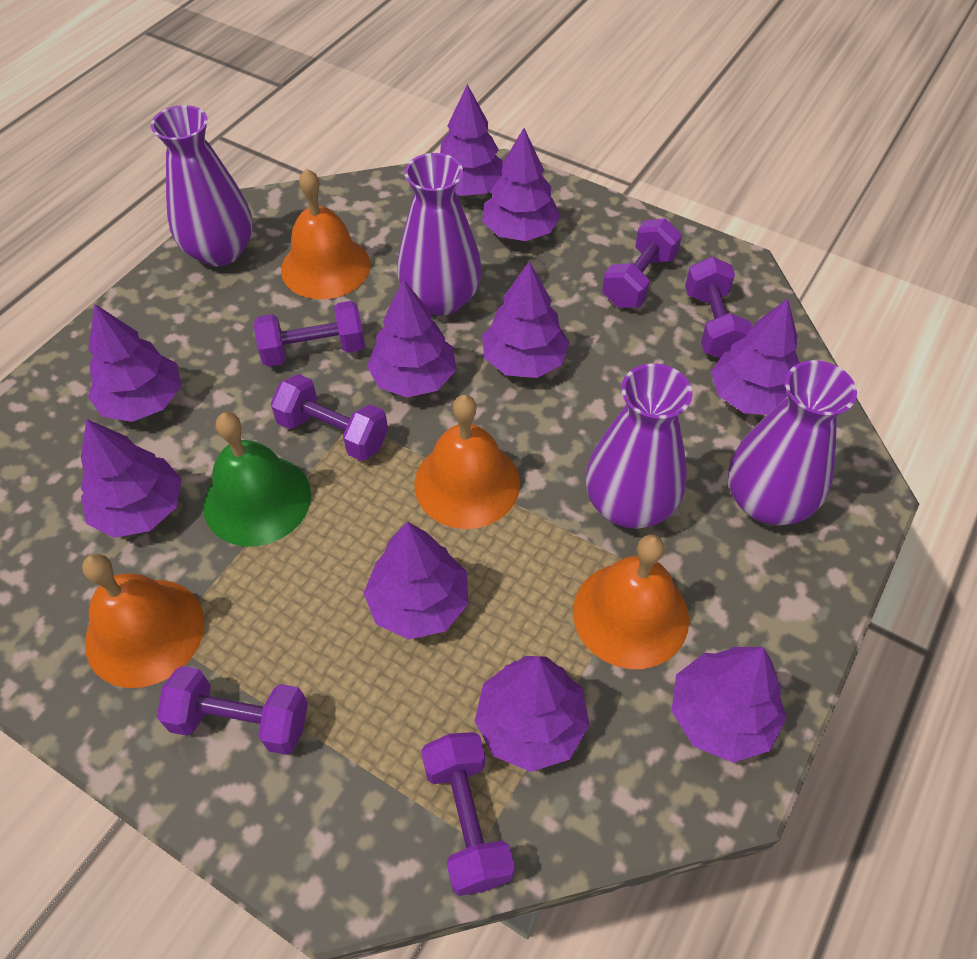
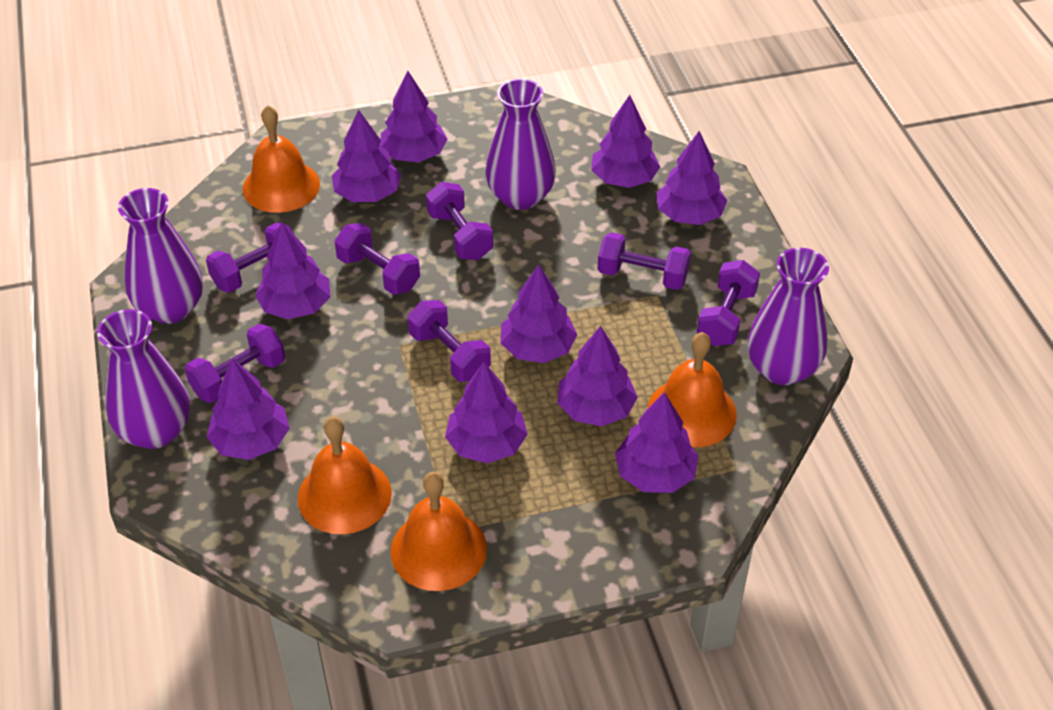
green bell: [203,412,311,546] = 1 -> none = 0
purple dumbbell: [157,666,308,755] [254,301,365,367] [271,374,388,461] [421,732,515,896] [602,218,682,308] [685,257,752,358] = 6 -> [185,324,285,403] [206,222,293,293] [334,223,420,295] [408,300,491,382] [426,182,493,260] [598,232,691,290] [697,260,760,346] = 7

